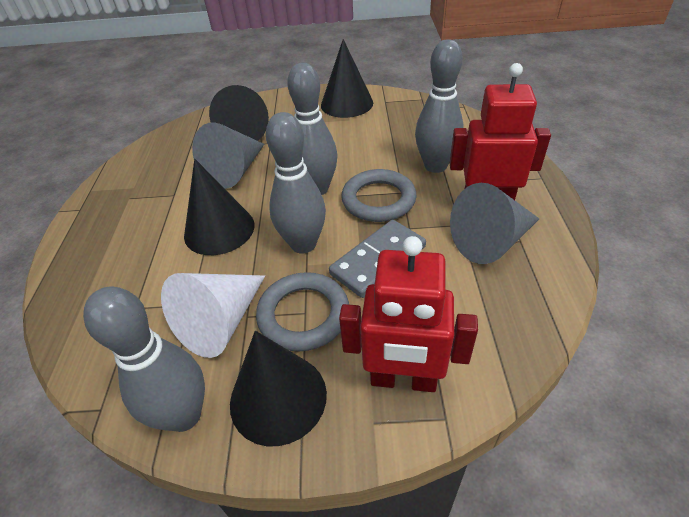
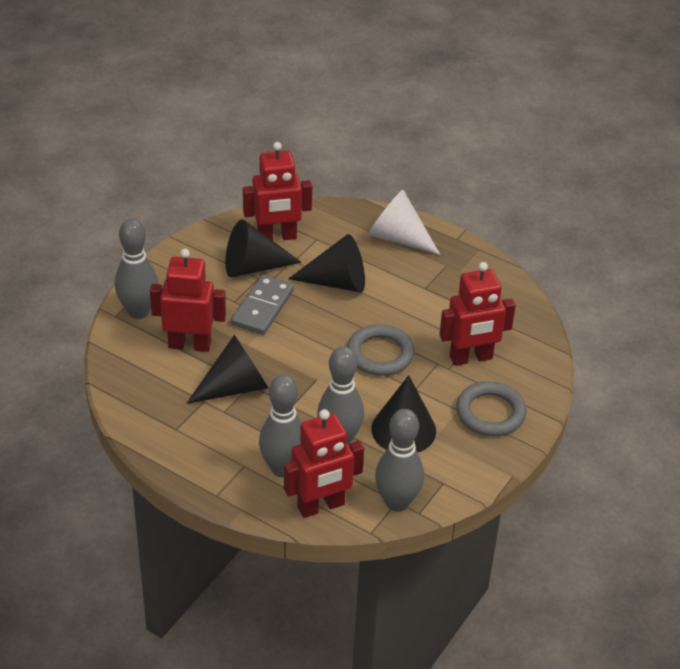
grey cone: [192,122,264,189] [450,183,539,264] = 2 -> none = 0
red robot: [339,236,478,392] [450,63,551,200] = 2 -> [150,249,226,352] [243,142,312,241] [284,409,364,518] [439,262,516,366] = 4

